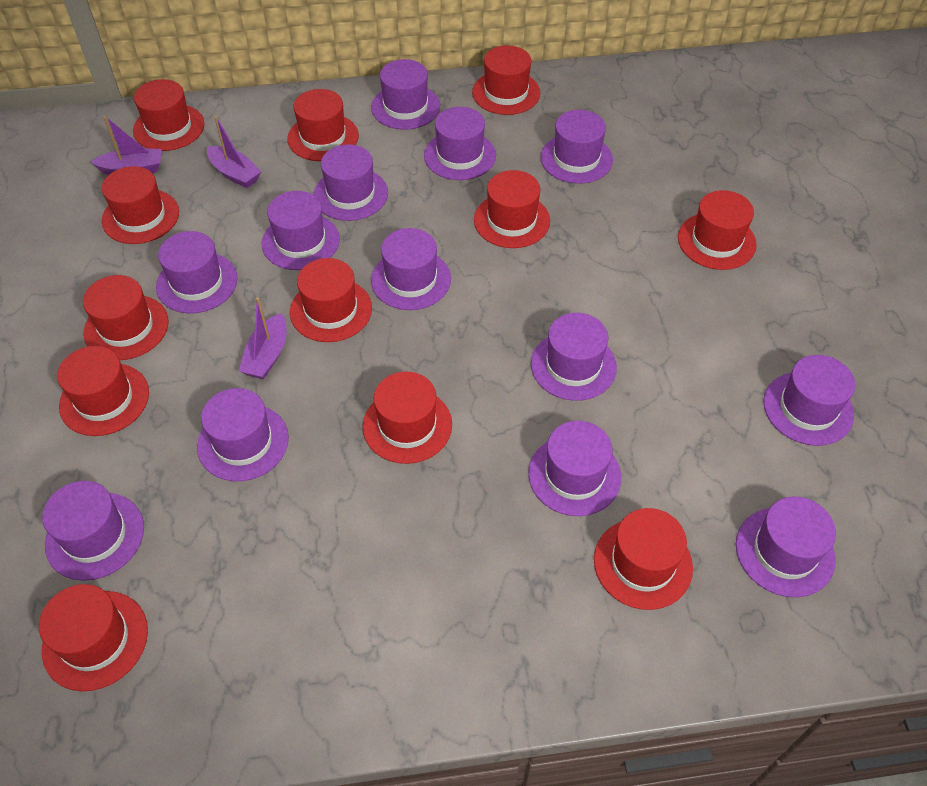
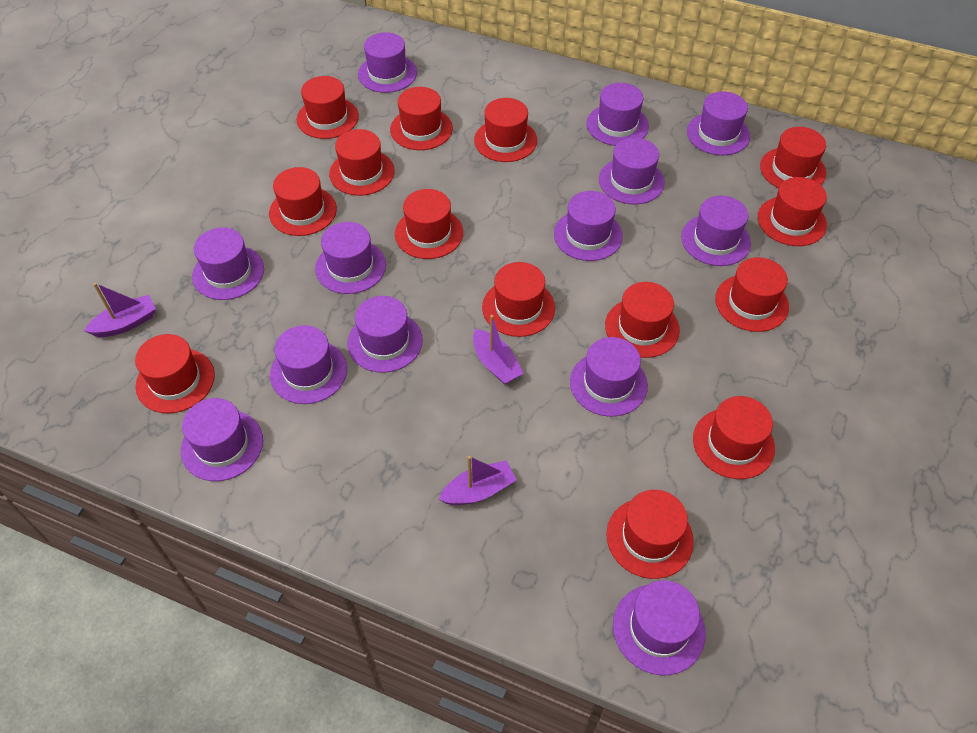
red hat: [39,584,148,691] [57,346,149,436] [83,275,169,360] [102,166,179,244] [133,79,204,151] [287,89,359,161] [290,258,372,342] [363,372,452,464] [472,45,540,115] [474,170,550,248] [594,508,693,610] [678,190,757,270] = 12 -> [135,334,215,413] [269,167,337,236] [297,76,359,139] [329,129,395,196] [390,87,453,150] [395,189,463,259] [474,98,537,162] [482,262,555,337] [605,282,680,358] [606,490,694,579] [693,396,775,479] [715,257,789,332] [758,177,827,246] [760,127,826,188] = 14

